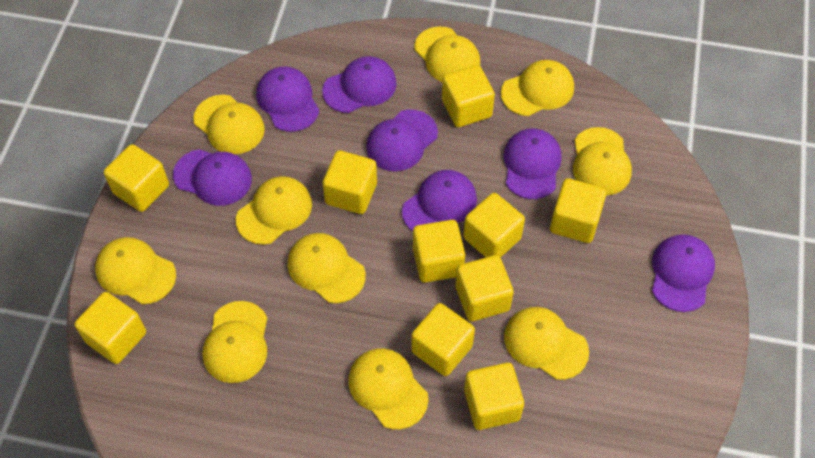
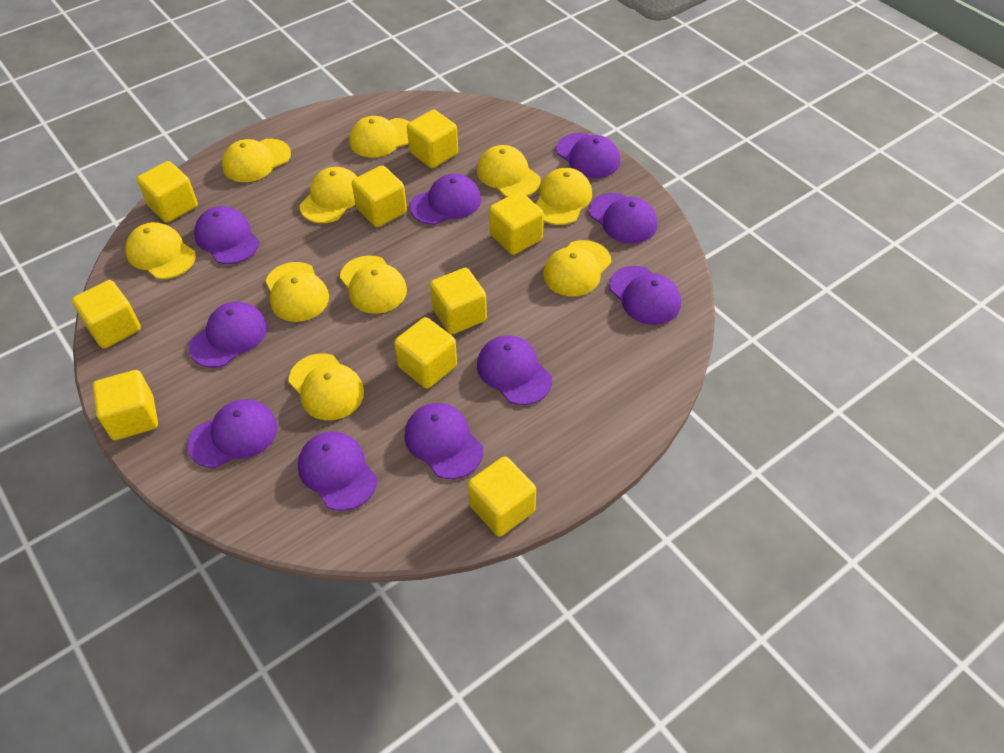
purple cap: [173,149,252,206] [256,67,319,132] [322,56,397,113] [366,110,438,171] [402,170,477,231] [503,128,562,199] [652,234,715,312] = 7 -> [187,399,277,468] [189,302,267,368] [194,206,259,264] [298,431,377,511] [404,403,483,479] [410,174,481,225] [477,335,552,405] [556,133,620,178] [589,193,657,244] [609,266,681,325] = 10
yellow cube: [74,292,146,364] [104,144,169,212] [323,150,377,214] [412,303,475,376] [413,220,465,283] [442,65,495,127] [455,255,514,321] [463,193,525,258] [464,363,524,430] [550,178,606,243] = 10 -> [72,280,141,349] [93,370,158,440] [137,161,198,223] [352,165,407,227] [394,317,457,389] [407,110,458,168] [430,268,487,335] [468,456,536,537] [489,191,544,255] = 9

